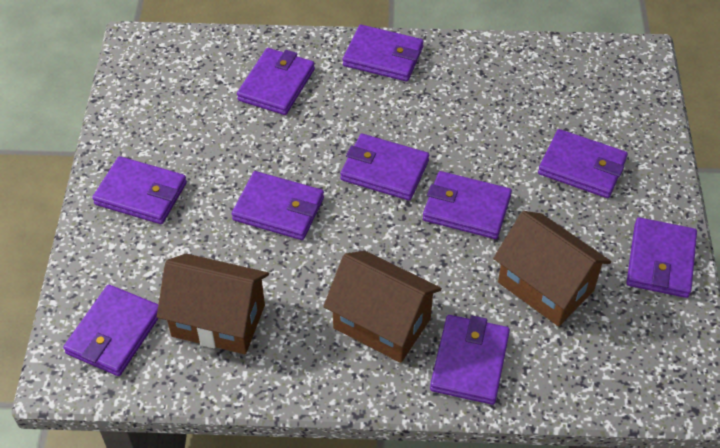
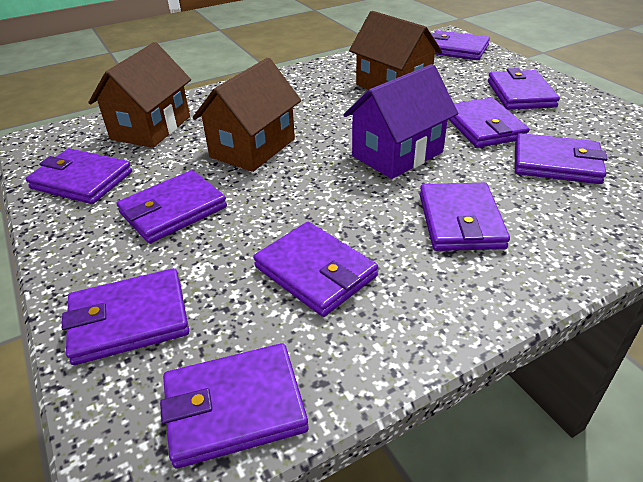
purple house: none = 0 -> [343,64,458,179] = 1

